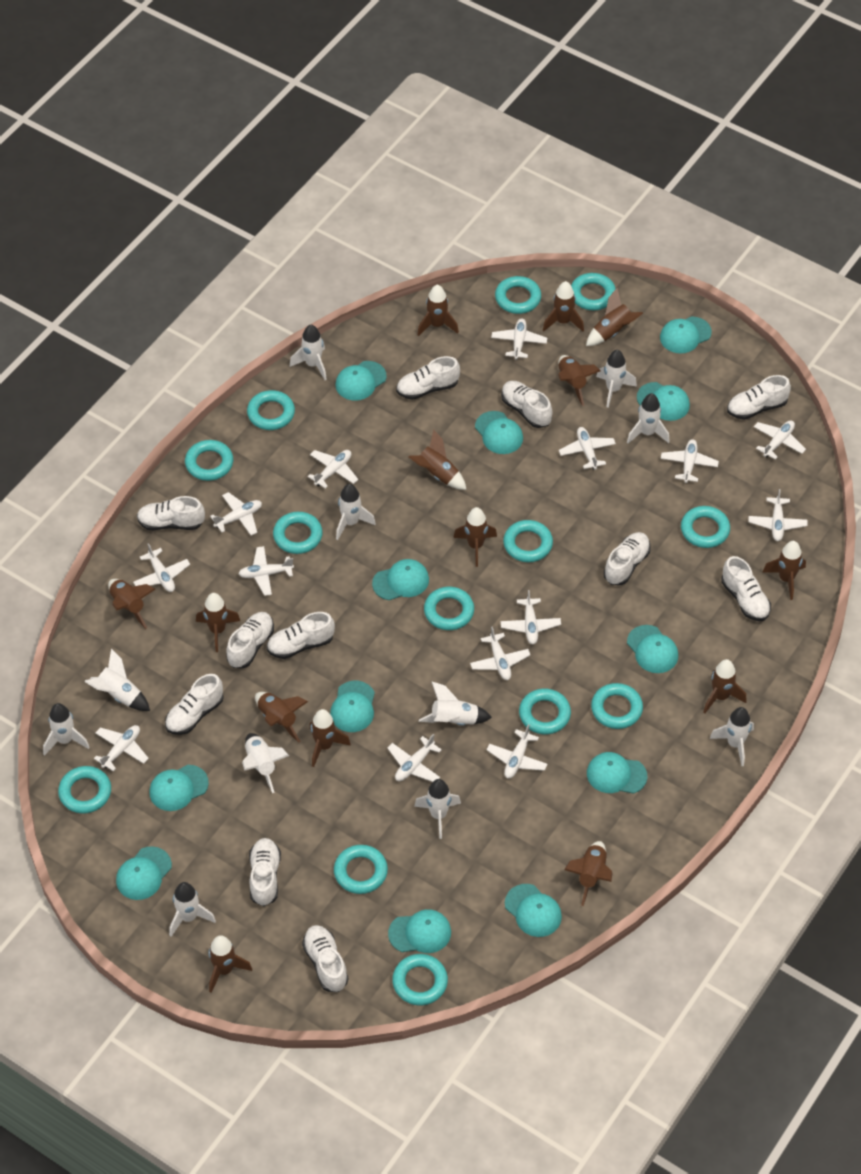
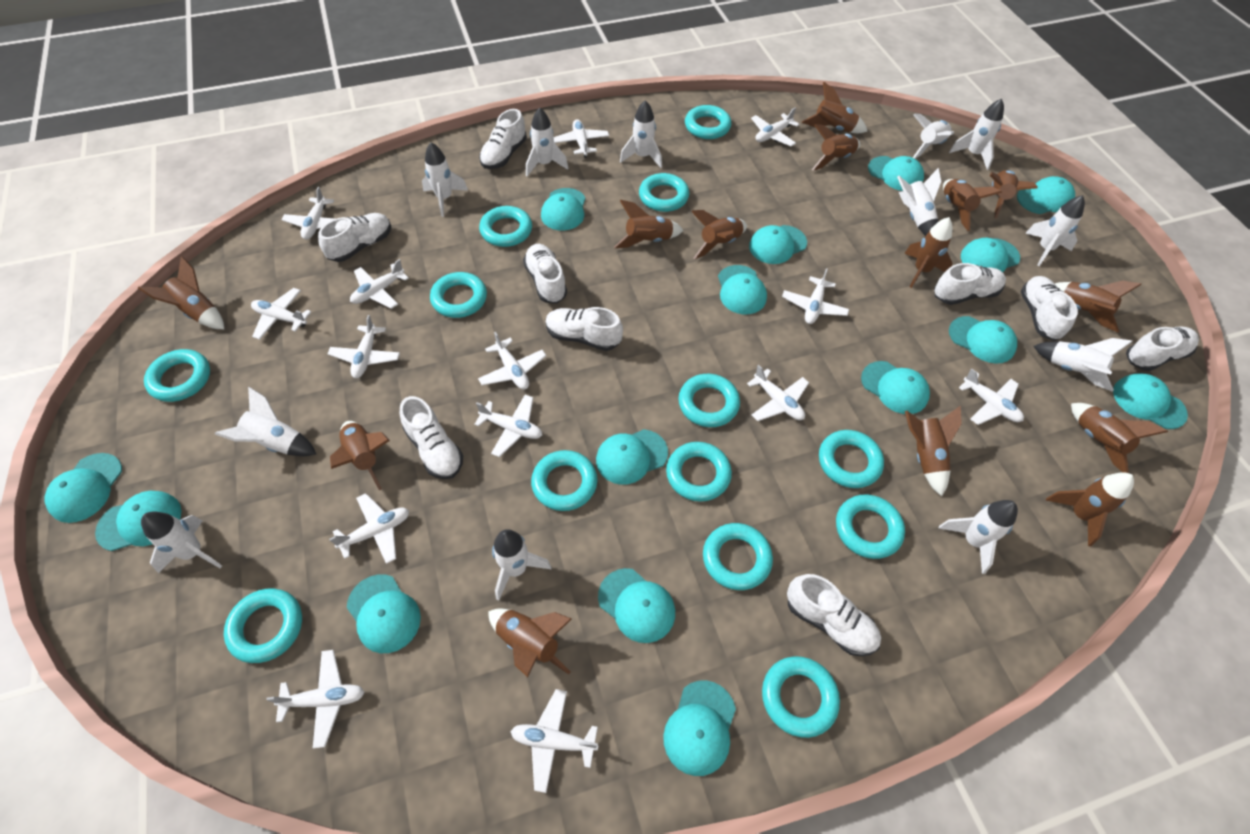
turquoise cap: [116,846,172,900] [149,765,209,811] [330,681,375,732] [336,361,386,401] [372,559,429,600] [388,909,451,953] [475,411,523,454] [505,884,562,937] [587,752,647,794] [627,625,678,673] [637,382,690,421] [660,316,712,353] = 12 -> [45,453,122,523] [95,491,181,551] [347,574,421,653] [541,188,586,231] [596,429,668,485] [598,568,675,643] [663,680,736,776] [718,265,767,314] [749,225,807,264] [861,361,930,414] [868,156,924,191] [949,316,1017,364] [961,238,1020,272] [1017,176,1075,214] [1113,373,1188,429] = 15
white rocket: [43,703,90,756] [84,648,150,711] [169,882,216,937] [242,733,289,793] [290,324,327,380] [336,484,376,540] [414,779,461,839] [419,681,492,726] [596,350,637,408] [627,393,670,443] [710,707,754,766] = 11 -> [141,511,222,573] [215,387,316,456] [422,142,468,217] [492,529,551,601] [526,108,568,176] [620,100,662,168] [897,168,941,236] [913,114,954,159] [938,500,1018,574] [949,99,1004,170] [1025,195,1085,266] [1034,338,1133,392] = 12
white shoe: [137,496,205,530] [165,674,224,735] [226,612,274,668] [249,838,281,906] [267,612,335,659] [302,925,348,992] [396,356,460,400] [501,381,552,428] [604,532,651,585] [721,556,771,621] [727,375,791,420] = 11 -> [318,213,391,262] [400,396,463,479] [479,109,527,169] [523,244,567,303] [545,307,623,351] [787,574,881,656] [934,263,1006,305] [1021,276,1078,341] [1126,326,1199,371] = 9

